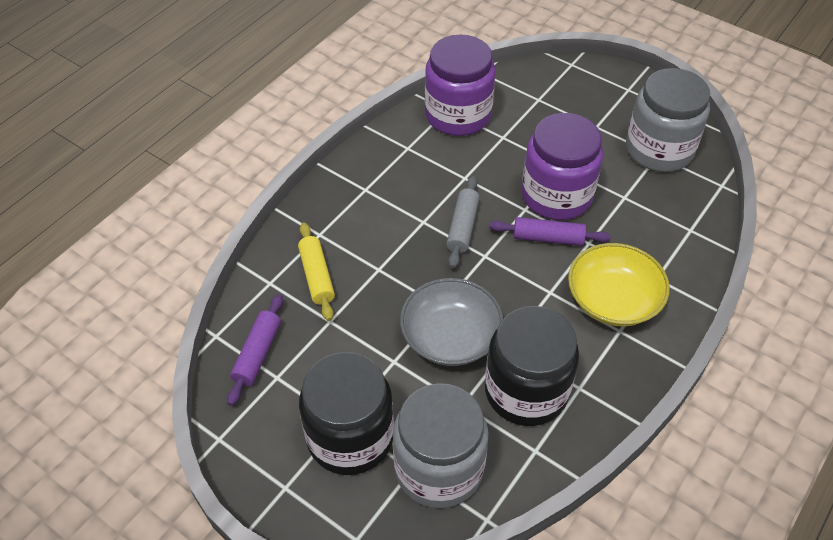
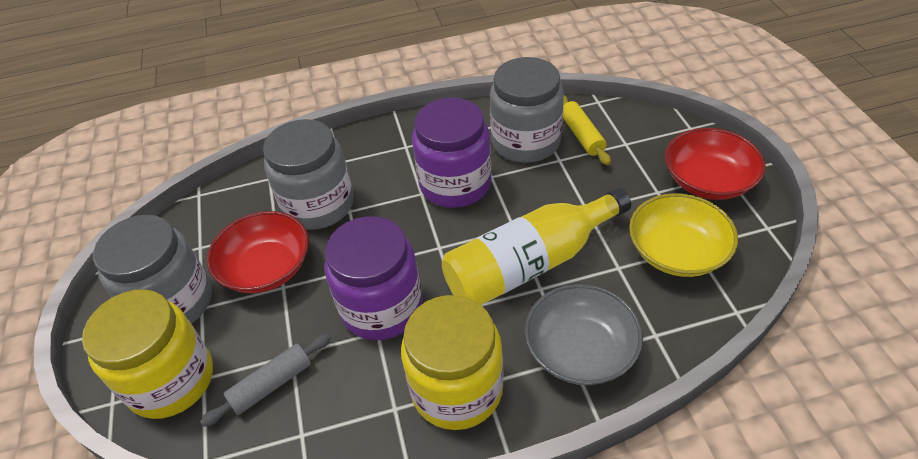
black jar: [299,352,394,475] [485,306,579,426] = 2 -> none = 0
grey jar: [393,383,488,508] [626,68,710,172] = 2 -> [93,215,212,324] [263,119,354,230] [490,57,564,163] = 3
purple rolling pin: [227,294,283,406] [489,217,611,246] = 2 -> none = 0
red bowl: none = 0 -> [207,211,309,293] [665,128,766,200] = 2
yellow bottle: none = 0 -> [442,188,631,305] = 1
yellow jar: none = 0 -> [82,289,213,419] [401,295,504,430] = 2

